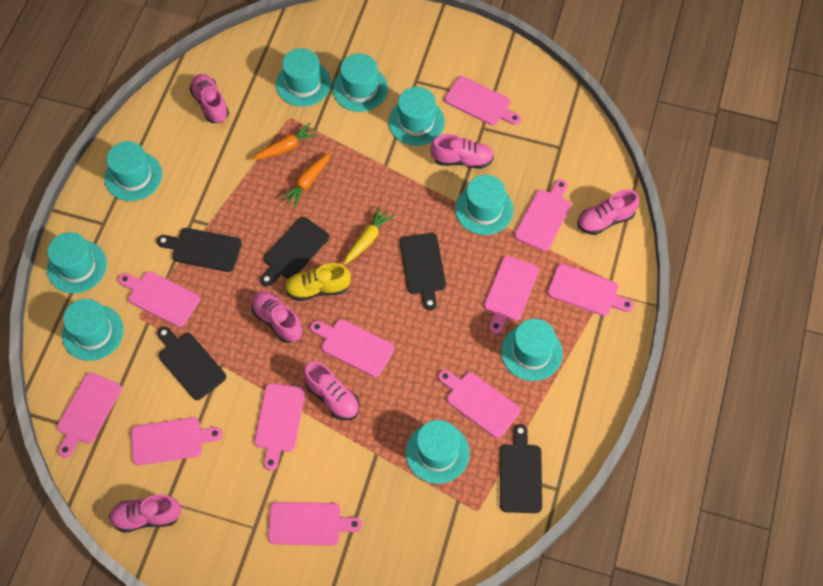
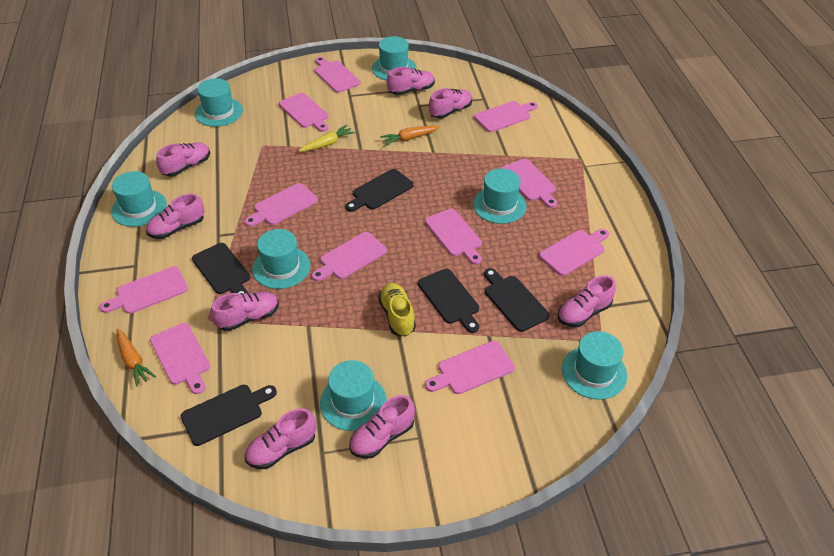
pink shoe: [109,495,182,533] [190,74,229,123] [251,291,303,343] [303,362,360,420] [430,134,494,169] [577,189,639,235] = 6 -> [146,194,205,239] [156,142,210,177] [211,292,279,331] [245,408,316,469] [349,395,415,459] [387,67,435,95] [429,88,472,118] [558,276,616,327] = 8
turquoise hat: [47,232,107,293] [62,299,124,361] [104,141,162,201] [276,48,331,107] [333,53,388,112] [389,87,445,146] [406,420,470,484] [455,175,513,235] [501,319,563,381] = 9 -> [111,171,167,227] [195,78,243,127] [252,229,310,289] [320,360,387,431] [372,36,416,81] [473,168,527,224] [562,331,627,400] = 7

